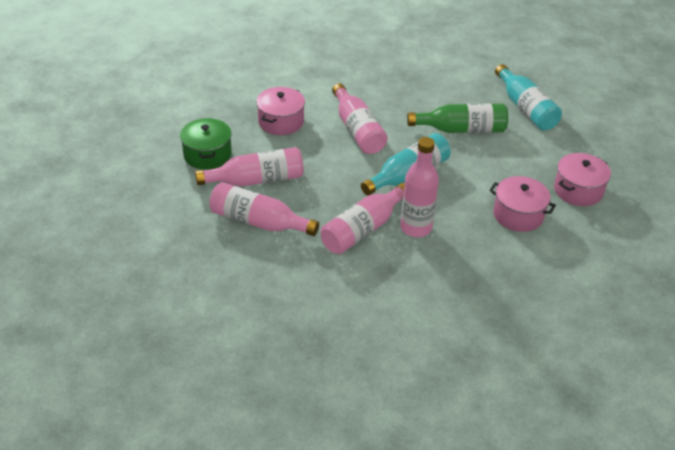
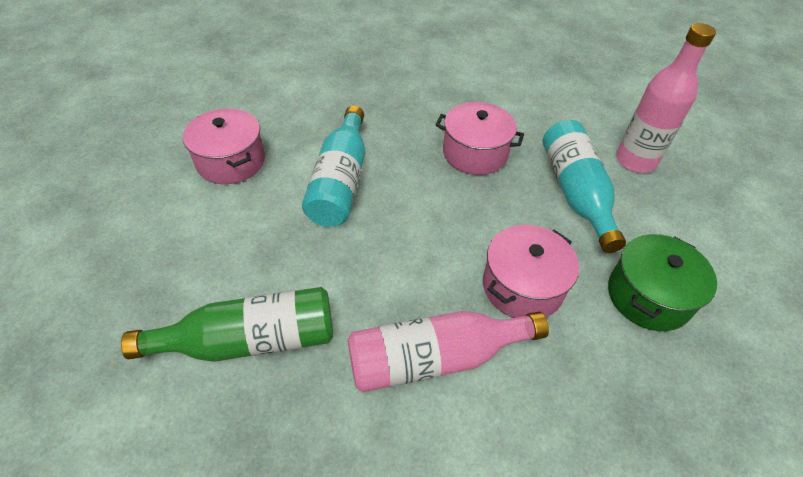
pink bottle: [195,147,304,187] [209,182,319,236] [321,183,405,254] [332,83,388,154] [400,137,439,237] = 5 -> [348,311,549,392] [616,23,716,173] = 2

